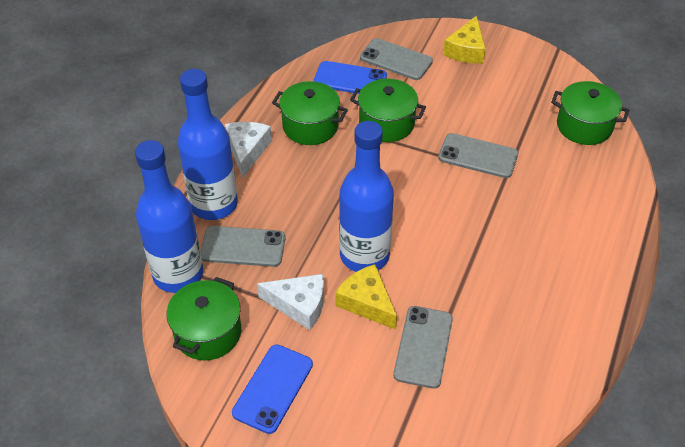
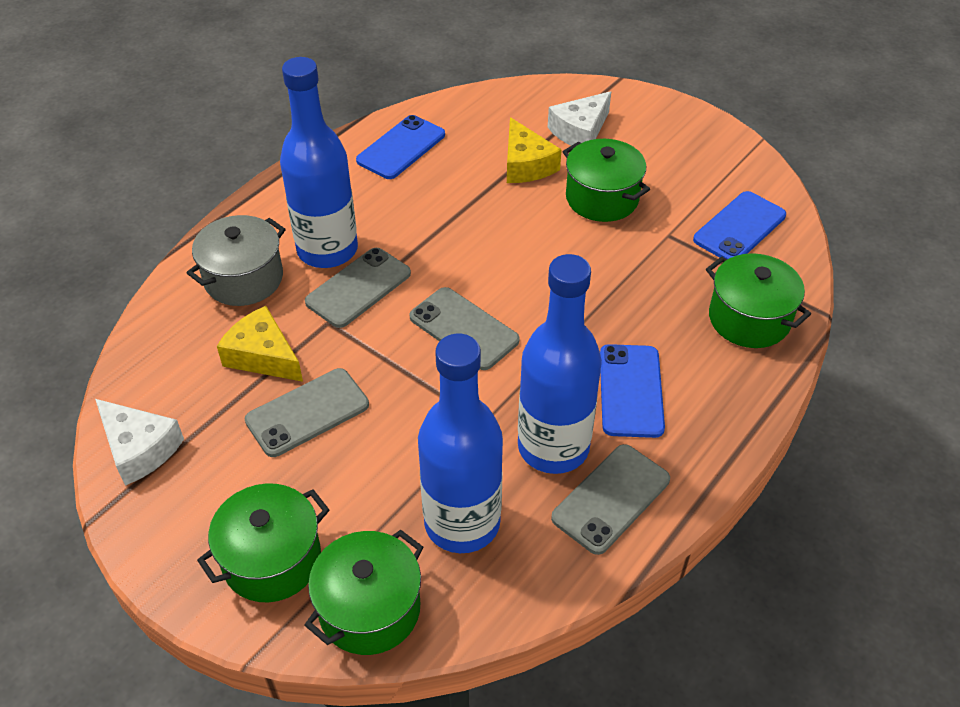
blue phone: [232,345,313,434] [313,61,387,94] = 2 -> [356,115,445,179] [600,344,665,438] [693,191,786,260] = 3
grey pot: none = 0 -> [187,215,286,306] = 1

